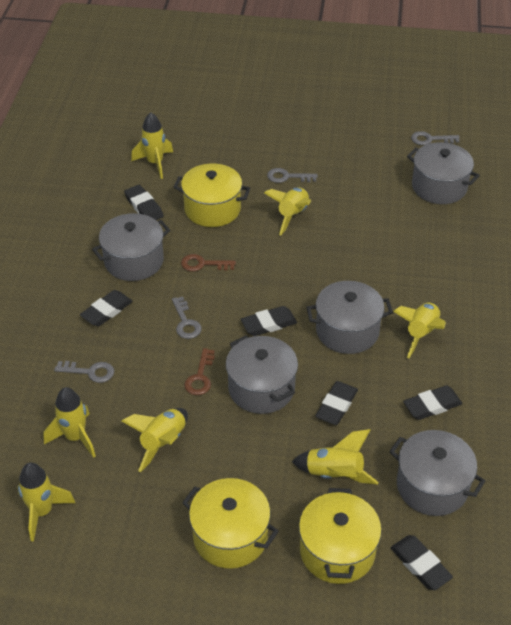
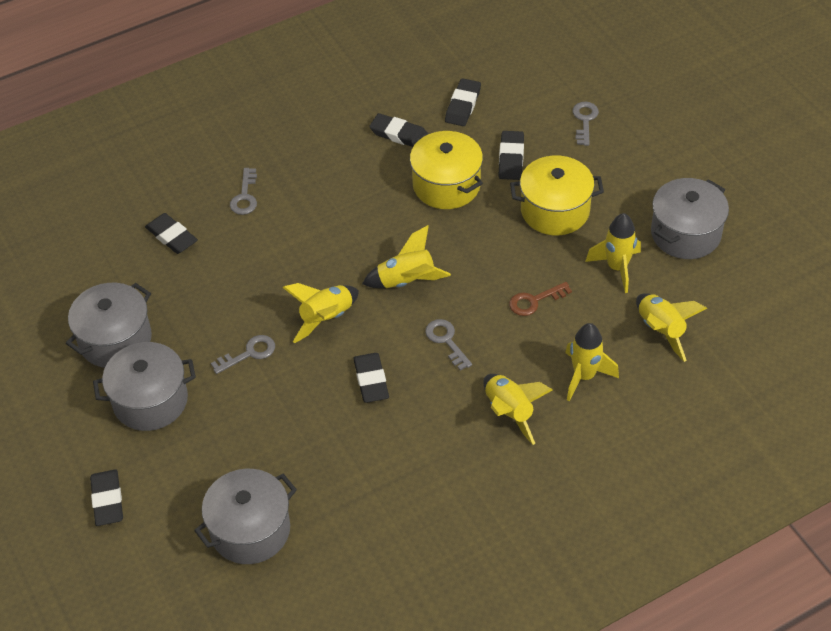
brown key: [181,254,236,271] [184,348,215,395] = 2 -> [509,282,572,316] = 1
grey pot: [92,213,170,281] [226,335,298,414] [306,281,393,354] [389,430,485,516] [407,142,480,204] = 5 -> [66,283,152,368] [93,342,196,431] [194,469,297,564] [651,178,729,259] = 4
yellow pot: [173,163,250,227] [182,478,279,569] [299,488,382,584] = 3 -> [410,131,483,209] [510,156,604,235] = 2
yellow rocket: [17,463,75,542] [44,387,96,458] [122,408,188,472] [131,112,173,179] [264,187,311,236] [292,429,379,485] [393,302,446,358] = 7 -> [283,283,359,343] [362,225,451,288] [483,374,552,445] [565,323,619,401] [585,213,641,293] [636,293,707,362] = 6

